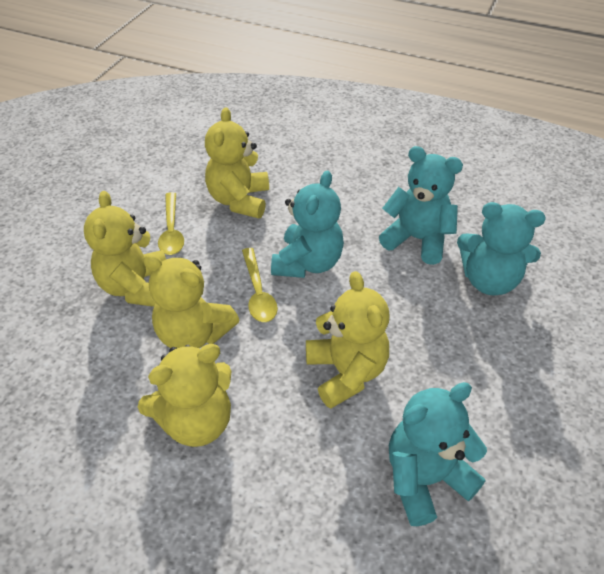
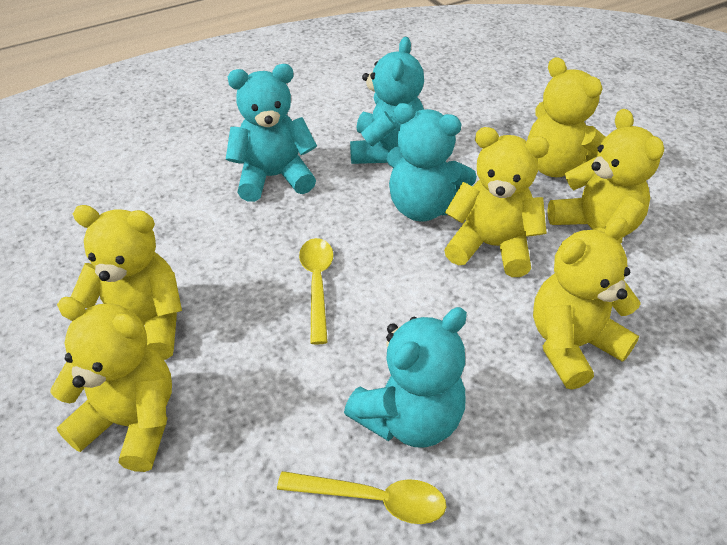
yellow teddy bear: [84,191,166,307] [138,344,232,447] [143,253,239,348] [205,107,269,218] [306,271,390,409] = 5 -> [50,297,172,472] [71,205,182,360] [444,127,549,277] [528,57,605,177] [533,217,641,390] [547,109,664,244] = 6

